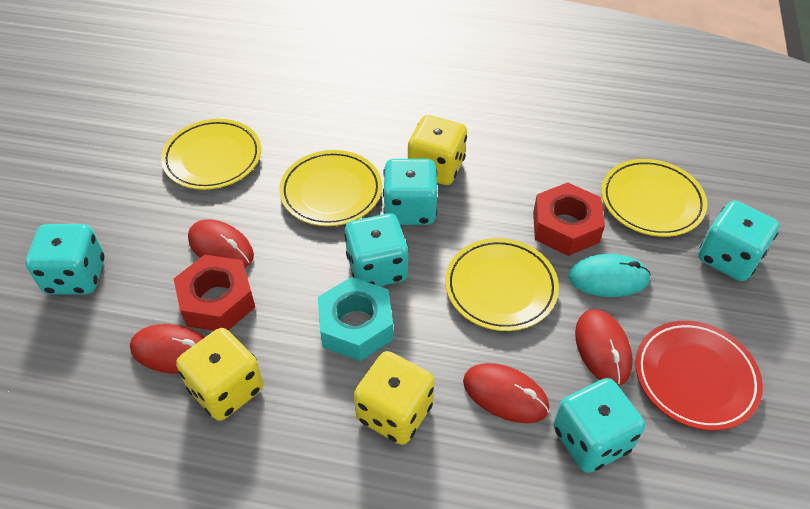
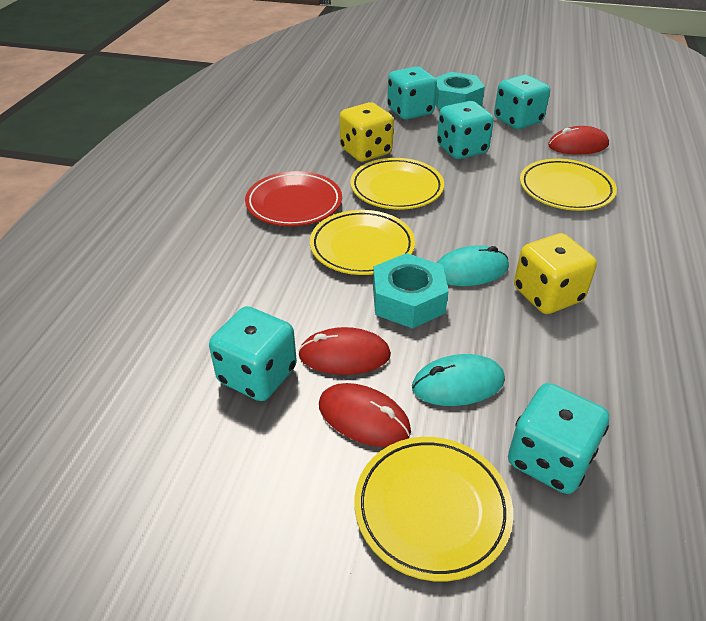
red mouse: [130,324,205,374] [188,219,254,267] [463,363,549,423] [575,309,633,386] = 4 -> [298,327,391,375] [319,383,411,447] [548,126,609,155] = 3
red nut: [174,255,255,331] [533,182,605,256] = 2 -> none = 0
turquoise mouse: [568,254,651,297] = 1 -> [412,354,505,406] [436,246,509,286] = 2
turquoise nut: [318,277,394,361] = 1 -> [373,253,449,329] [435,72,485,109] = 2
yellow dice: [176,328,263,421] [354,351,435,445] [408,115,467,185] = 3 -> [339,102,394,162] [514,233,597,314] = 2

